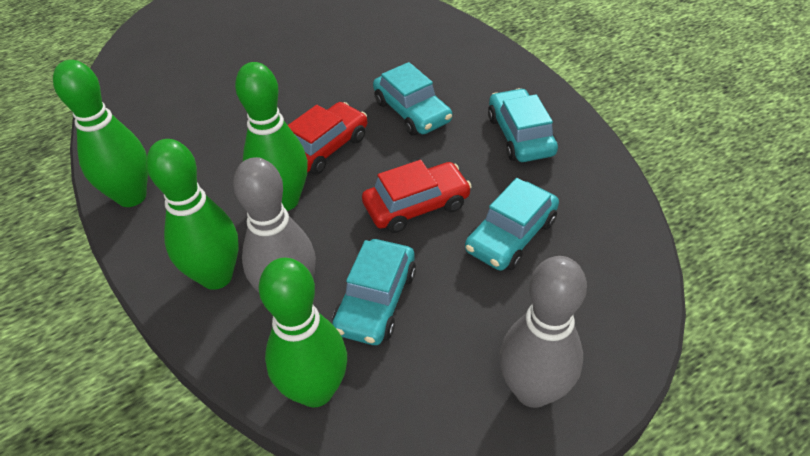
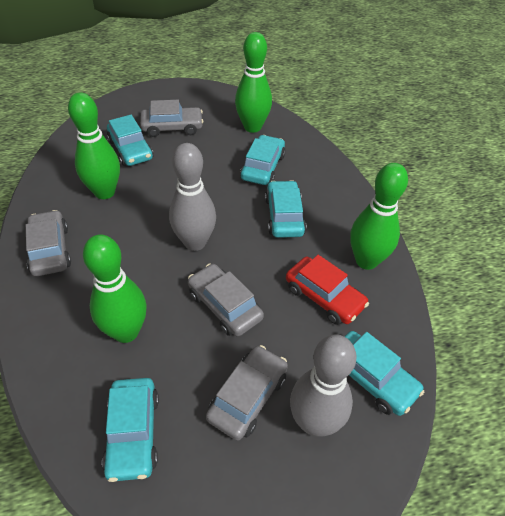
grey car: none = 0 -> [26,210,71,276] [140,100,203,137] [188,264,264,336] [206,345,288,441] = 4
red car: [288,102,367,175] [362,160,472,233] = 2 -> [286,255,369,325] = 1
turquoise car: [332,239,416,345] [373,62,452,135] [465,178,559,271] [488,88,558,162] = 4 -> [102,378,159,482] [107,115,153,166] [240,135,286,185] [265,180,307,238] [344,331,424,416] = 5

